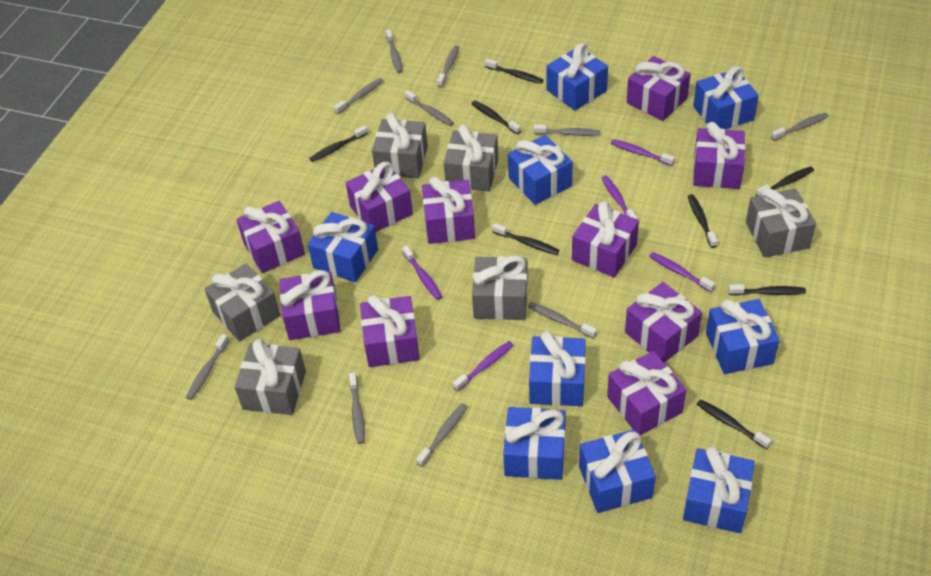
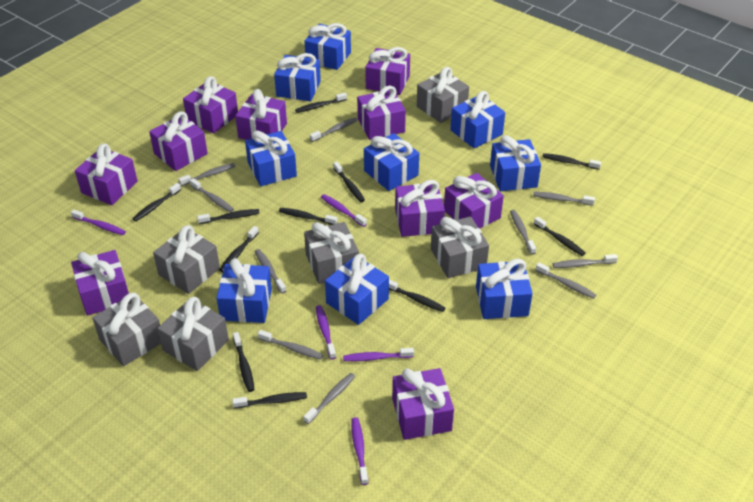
black toothbrush: [309,125,368,162] [471,101,521,134] [485,59,543,84] [492,223,559,255] [688,194,718,248] [697,399,772,449] [728,285,806,295] [756,166,814,196] = 8 -> [132,183,181,221] [197,209,260,224] [219,226,259,272] [232,392,307,409] [233,332,255,392] [279,208,338,225] [295,93,347,113] [333,162,365,202] [389,280,445,312] [534,217,585,256] [543,153,601,170] = 11

